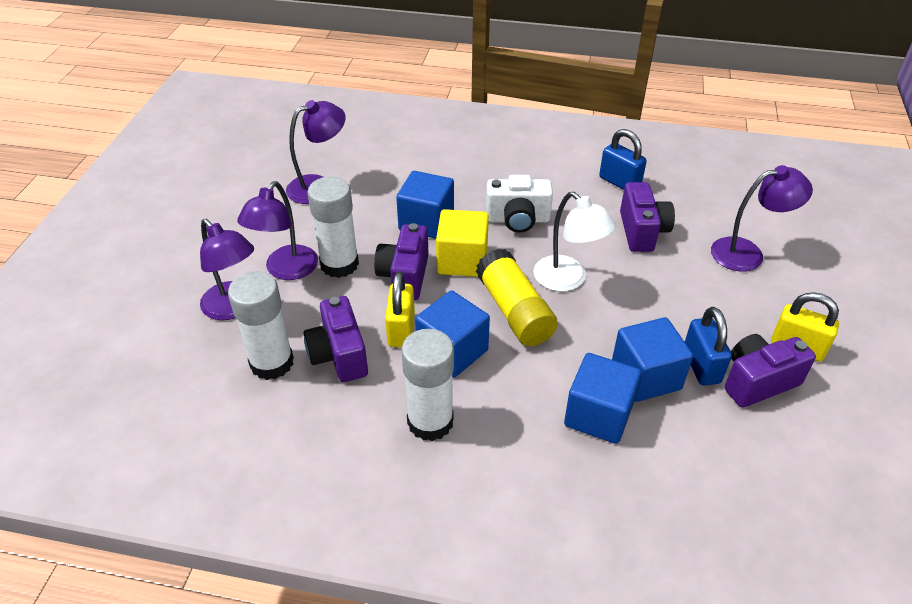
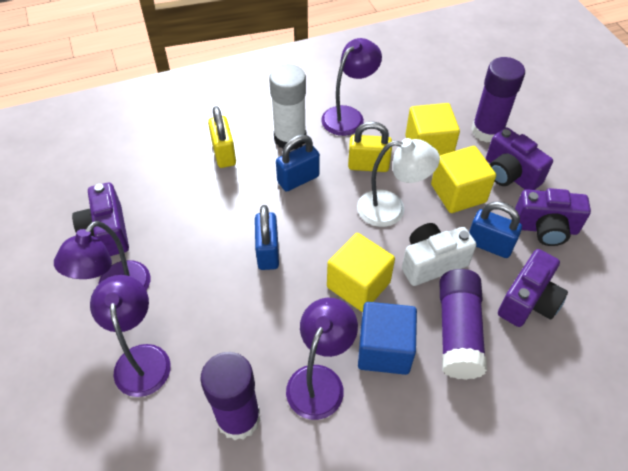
blue cube: [396,171,454,239] [415,291,490,378] [564,353,641,444] [612,317,693,402] = 4 -> [358,302,417,375] = 1
blue padlock: [599,129,647,190] [685,307,732,386] = 2 -> [255,205,279,270] [276,134,320,191] [469,202,522,258] = 3
purple glue stick: none = 0 -> [200,352,261,440] [439,269,487,380] [471,57,525,143] = 3
white glue stick: [228,271,294,380] [307,176,359,278] [401,329,454,441] = 3 -> [269,64,306,150] = 1
yellow cube: [436,209,489,277] = 1 -> [327,233,395,312] [405,103,460,156] [431,146,496,213] = 3
yellow glue stick: [476,248,558,346] = 1 -> none = 0

